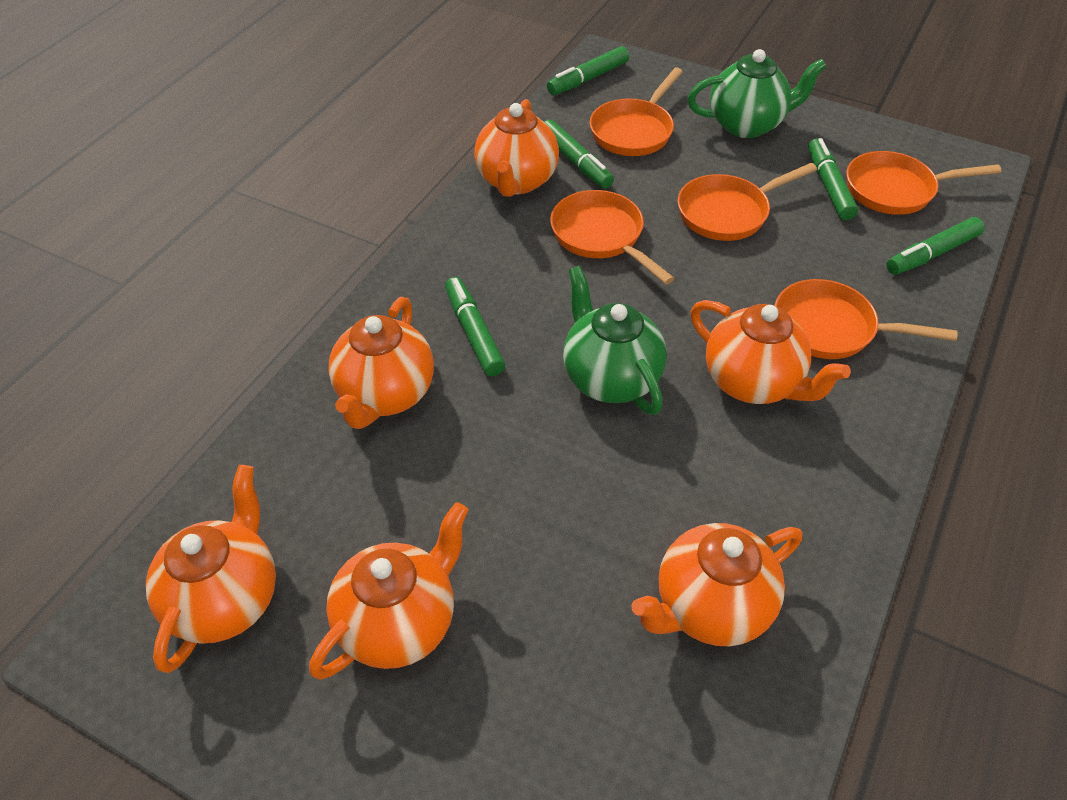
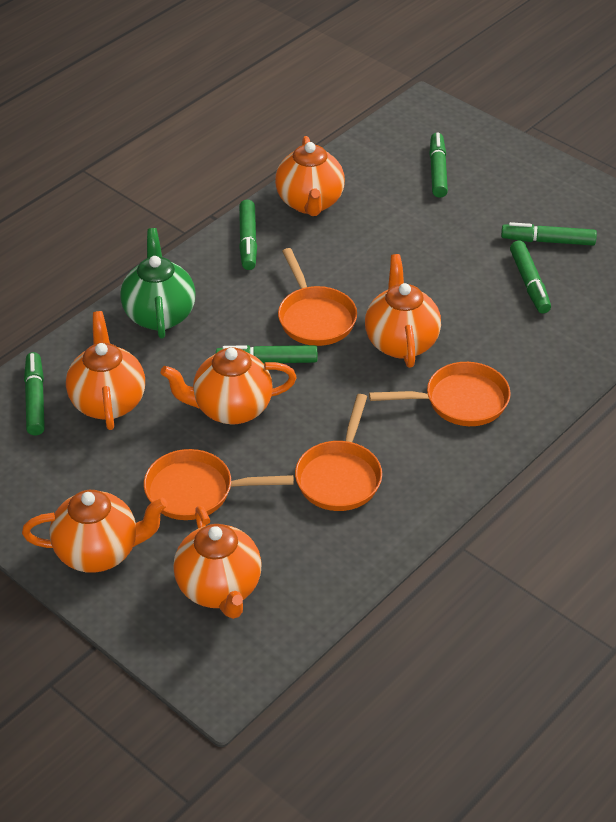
green marker: [445,277,505,376] [544,120,614,189] [547,46,629,95] [808,138,858,220] [886,217,985,275] = 5 -> [24,352,45,435] [216,345,317,363] [239,200,257,270] [429,133,448,198] [501,222,597,246] [510,240,551,313] = 6
green teapot: [563,265,666,415] [688,49,827,138] = 2 -> [120,228,196,339] = 1
orange pan: [550,190,675,284] [589,68,683,156] [678,163,817,241] [775,279,958,359] [846,151,1002,215] = 5 -> [144,449,294,520] [278,248,357,346] [295,394,382,511] [369,362,511,426] = 4

